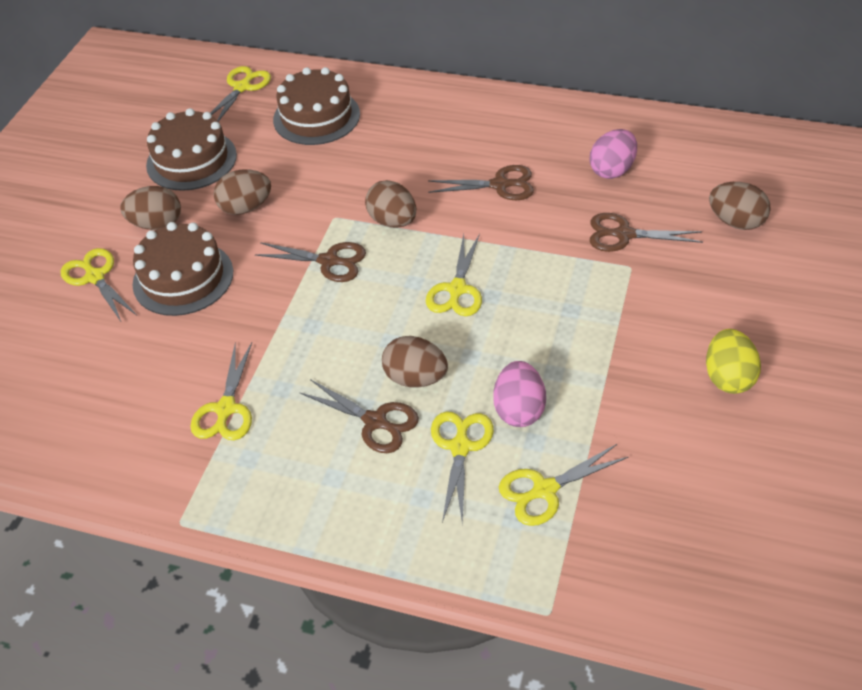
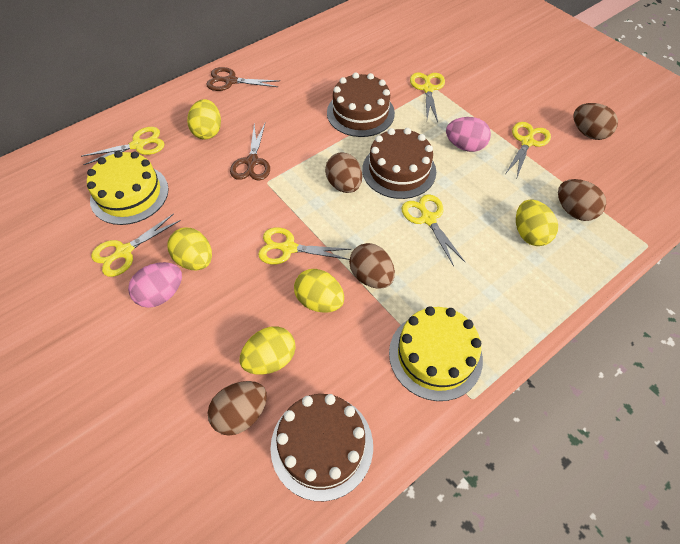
brown scissors: [255,242,366,282] [299,379,419,453] [428,165,534,200] [589,213,703,252] = 4 -> [206,67,279,91] [230,123,270,181] = 2
yellow cake: none = 0 -> [87,151,169,225] [389,306,483,401] = 2
yellow egg: [706,329,761,394] = 1 -> [167,228,212,270] [187,99,221,140] [240,326,296,375] [294,269,344,313] [516,199,558,246] = 5

